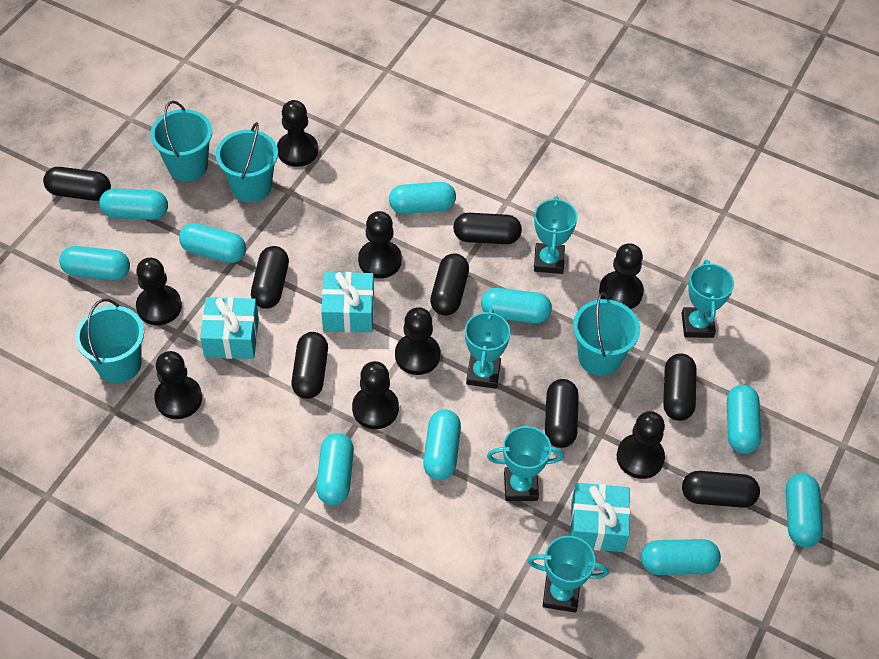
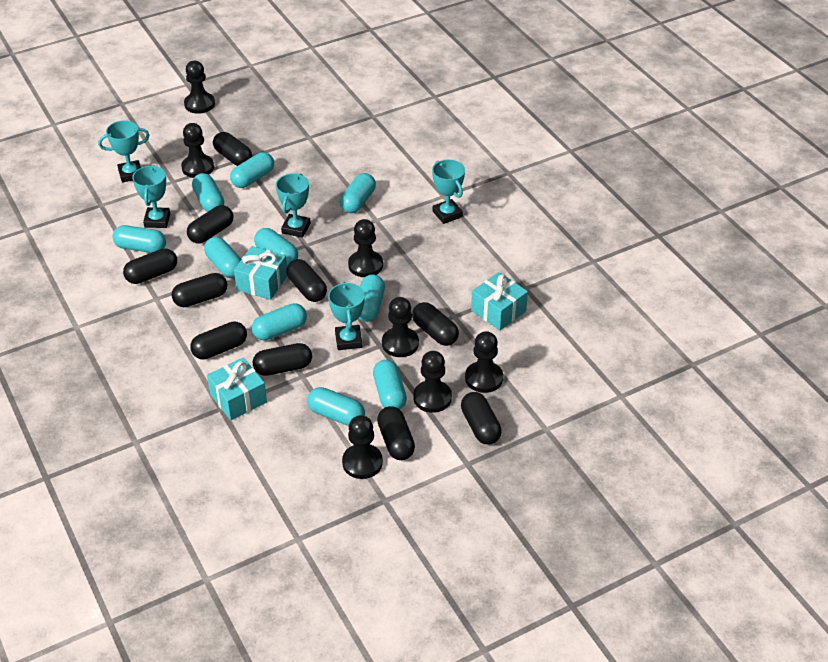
black capsule: [43,167,111,201] [251,246,289,309] [291,332,328,399] [430,253,469,316] [453,213,522,244] [545,379,579,448] [663,353,697,421] [682,471,760,508] = 8 -> [123,248,177,284] [172,273,227,307] [187,205,233,244] [190,321,247,360] [213,132,252,166] [253,343,312,376] [286,259,327,302] [377,406,415,460] [412,302,459,346] [461,392,502,445] = 10
black pawn: [136,258,182,325] [154,351,202,419] [277,100,318,167] [352,361,399,429] [358,211,402,278] [395,307,440,375] [599,243,644,309] [617,411,665,479] = 8 -> [181,123,214,178] [184,61,215,114] [342,415,383,479] [348,219,383,277] [382,297,419,357] [413,351,452,413] [465,331,503,393] = 7
turquoise bucket: [75,299,144,383] [150,101,212,181] [216,122,278,202] [573,292,640,376] = 4 -> none = 0

